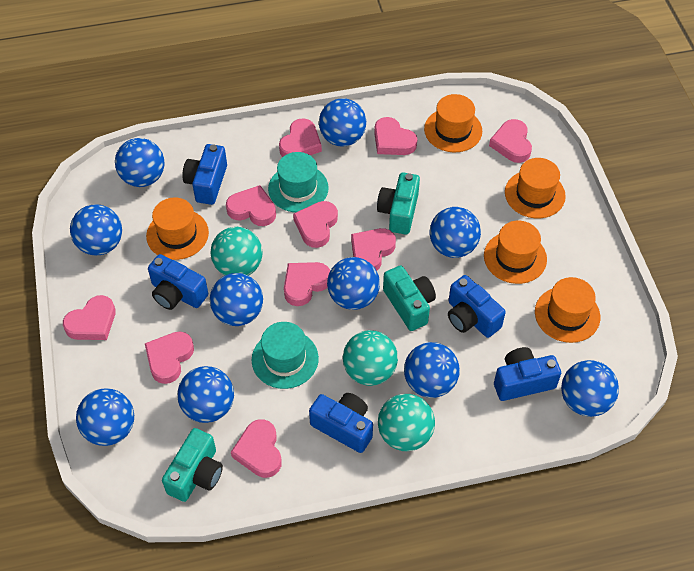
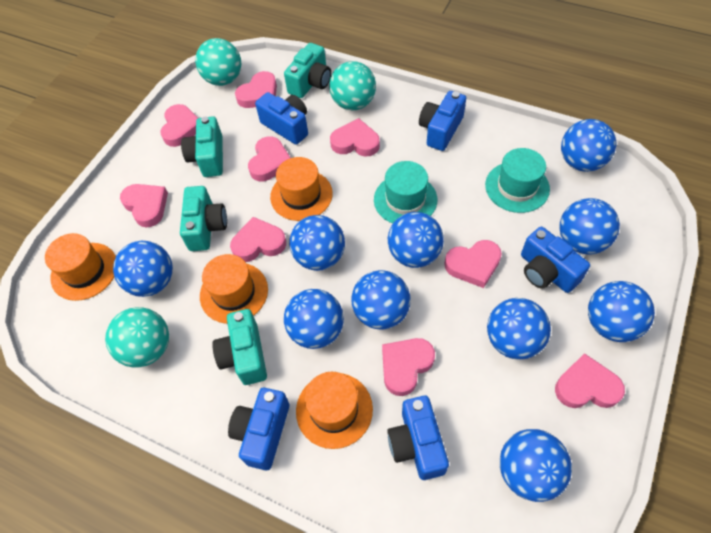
orange hat: [146,197,209,260] [424,94,482,152] [484,221,547,284] [505,158,566,218] [535,277,600,343] = 5 -> [45,233,116,301] [200,254,268,324] [270,157,333,221] [296,372,373,449] = 4
pink heart: [63,295,116,340] [145,331,194,384] [226,185,276,226] [231,419,282,478] [279,118,322,157] [284,262,330,306] [293,201,338,248] [351,228,396,271] [374,117,417,155] [489,119,532,163] = 10 -> [120,184,168,227] [161,104,198,147] [230,217,286,262] [235,71,277,108] [248,136,291,181] [330,118,380,157] [382,338,435,396] [444,240,502,288] [555,353,625,408] = 9
turquoise camera: [162,428,223,502] [377,173,420,235] [383,265,436,331] = 3 -> [180,186,227,251] [181,116,223,177] [212,309,267,385] [284,43,331,98] = 4

